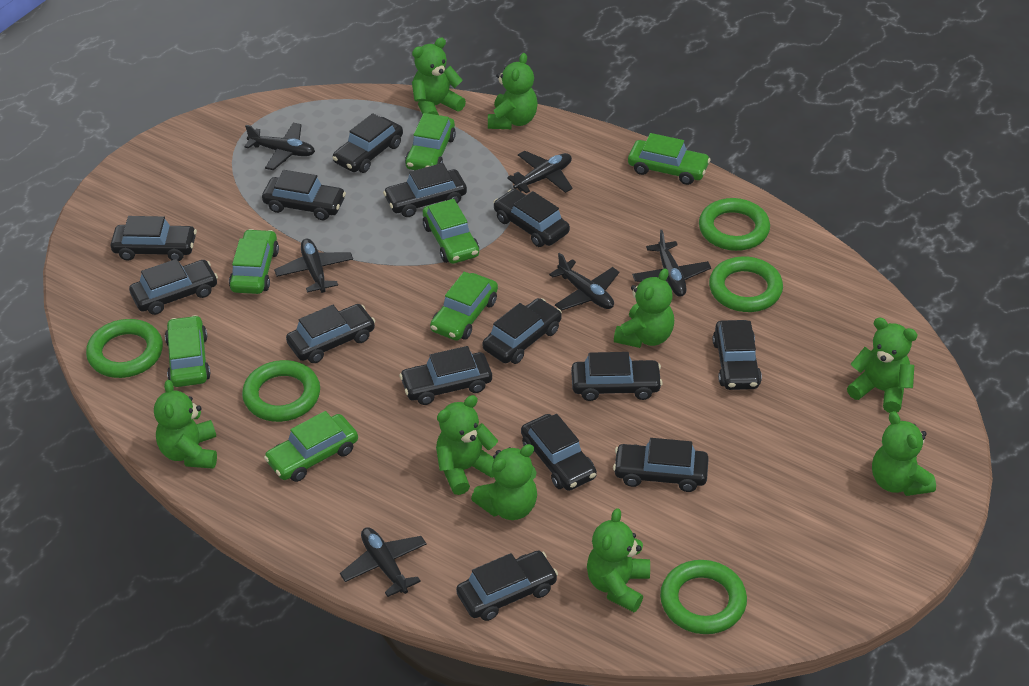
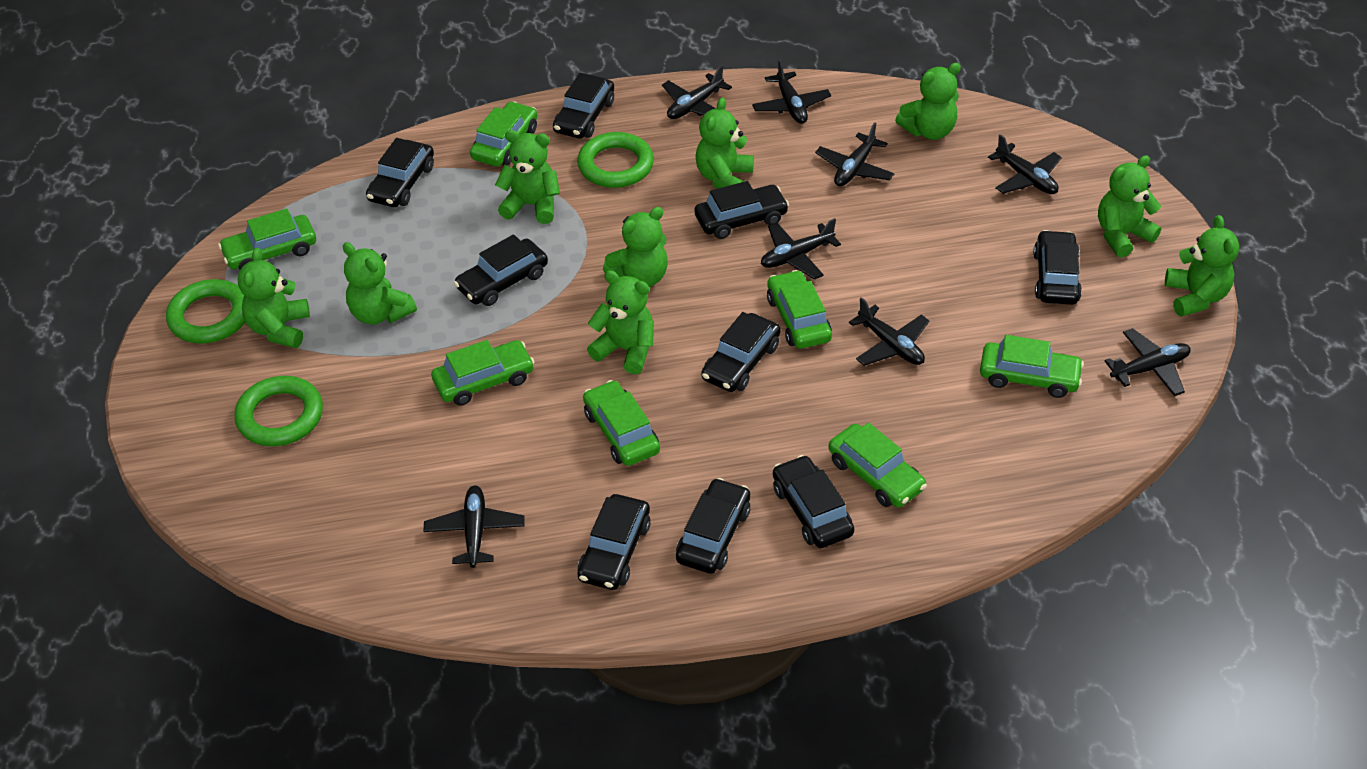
black car: [111,216,197,261] [129,259,218,315] [262,170,346,220] [286,304,376,363] [332,113,403,173] [383,163,467,217] [399,346,492,405] [456,551,558,621] [482,298,562,364] [493,189,570,247] [521,414,597,491] [571,352,663,401] [613,438,709,492] [713,320,762,390] = 14 -> [366,138,434,207] [454,234,548,306] [553,73,614,138] [578,494,651,590] [676,478,750,574] [694,181,789,239] [701,312,781,392] [773,455,854,548] [1033,230,1082,305] = 9
black plane: [244,123,315,170] [274,239,353,293] [340,527,427,597] [507,151,573,193] [549,253,619,311] [632,230,711,297] = 6 -> [424,485,525,568] [662,65,732,119] [752,59,831,124] [761,218,841,280] [815,123,895,186] [849,297,929,366] [988,134,1062,194] [1105,328,1191,396] = 8
green ring: [86,319,163,378] [242,360,320,422] [660,560,747,634] [699,198,770,251] [709,256,783,312] = 5 -> [166,279,245,343] [234,376,323,446] [577,132,654,188] = 3

